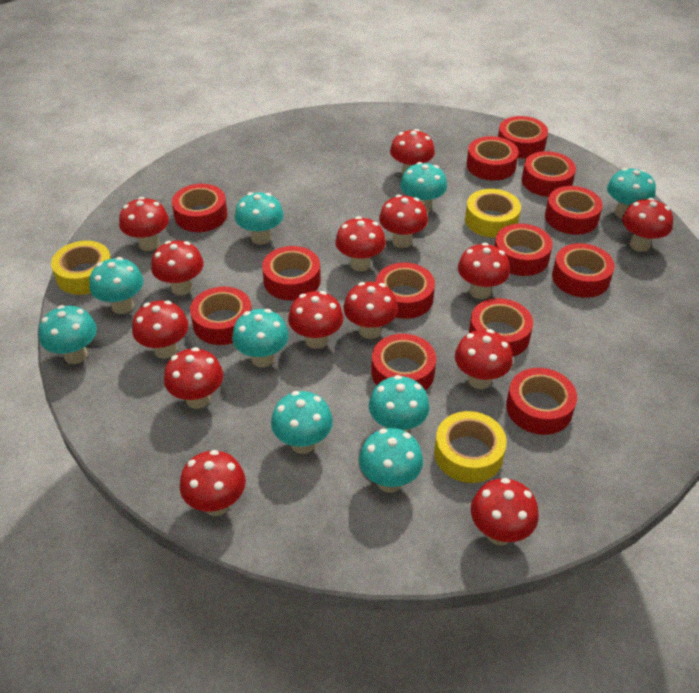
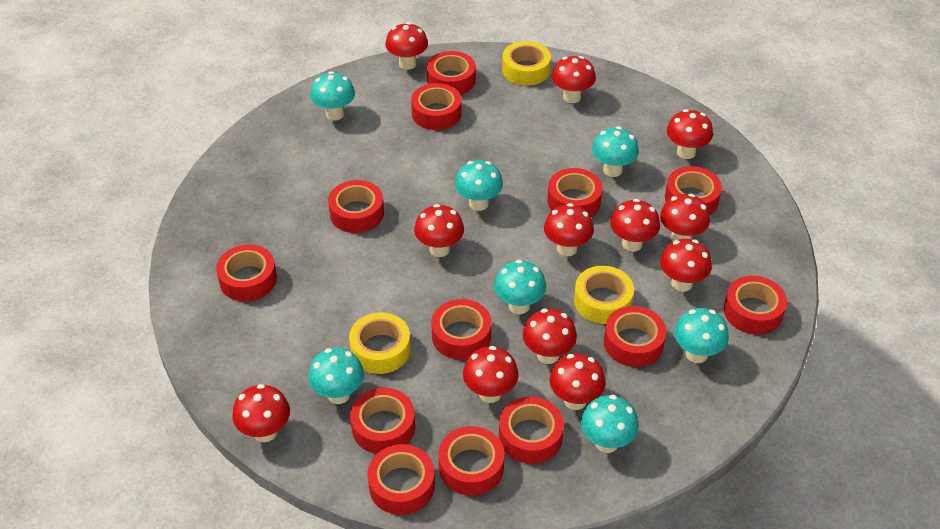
red mushroom: [119,197,169,251] [132,300,189,359] [151,241,204,295] [164,347,223,409] [180,450,246,516] [288,291,343,349] [335,216,386,271] [343,282,398,339] [379,194,428,248] [390,129,435,175] [455,329,513,389] [458,243,510,299] [471,478,539,545] [622,198,673,252] = 14 -> [232,384,290,442] [385,22,428,70] [414,204,464,257] [463,346,519,403] [523,309,577,364] [544,203,594,257] [550,354,606,410] [552,56,596,103] [610,199,660,252] [660,194,710,242] [660,239,712,292] [667,109,713,159] = 12
turquoise mushroom: [39,305,97,364] [89,257,144,314] [232,309,289,367] [235,192,284,245] [271,391,333,454] [359,428,423,492] [369,375,430,433] [400,162,447,213] [607,168,656,219] = 9 -> [308,348,364,404] [310,71,355,120] [455,160,503,211] [494,260,546,314] [581,395,639,453] [592,126,639,177] [674,308,729,363] = 7

